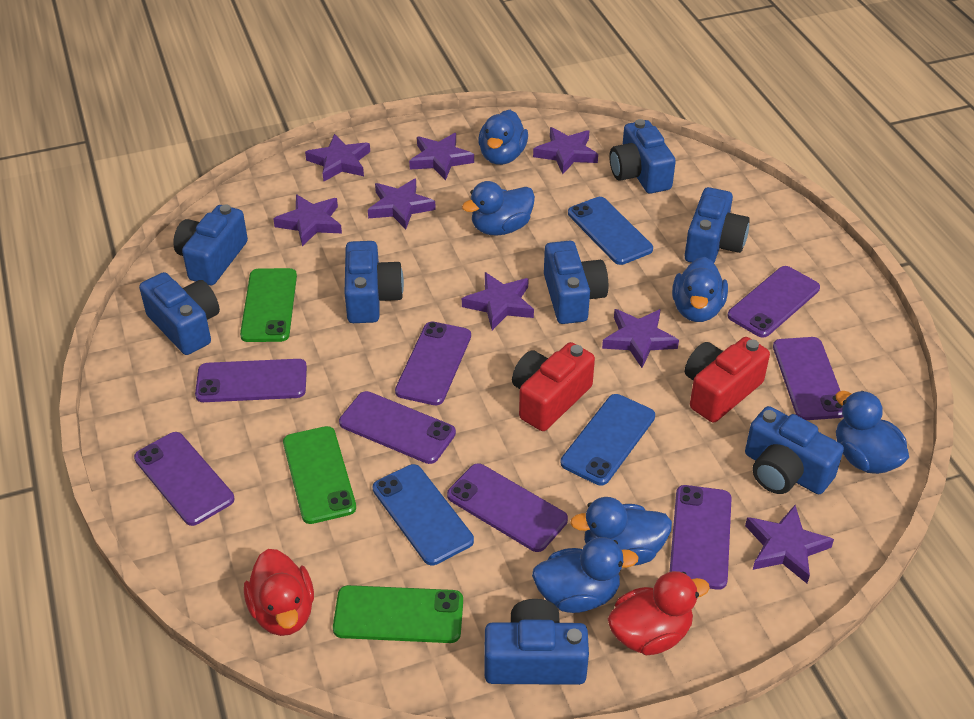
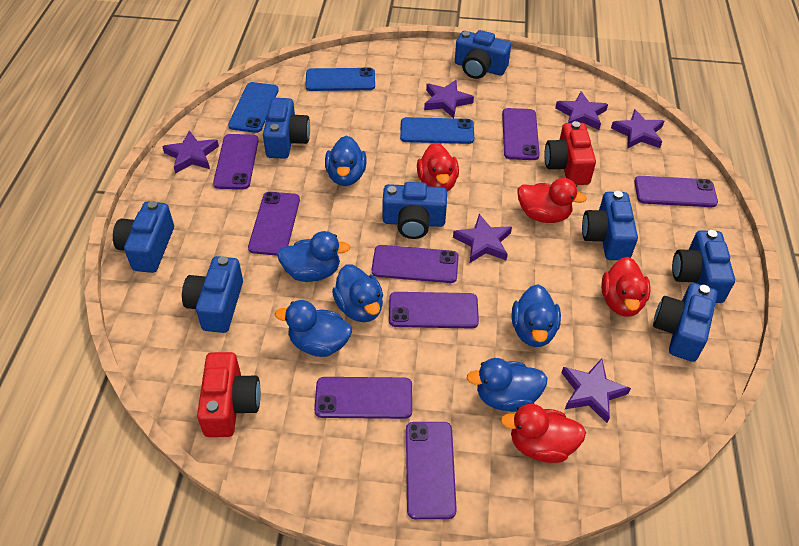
green phone: [240,268,297,342] [283,426,356,524] [333,585,463,643] = 3 -> none = 0
purple star: [273,194,342,246] [305,134,370,182] [368,178,436,229] [409,133,474,181] [462,272,534,330] [533,127,598,174] [602,309,679,368] [745,505,834,583] = 8 -> [162,130,219,174] [424,80,474,118] [453,214,512,263] [555,91,608,130] [561,358,631,423] [611,109,664,149] = 6
red duck: [244,549,314,636] [608,571,710,655] = 2 -> [417,143,459,191] [500,404,586,463] [518,178,587,223] [601,257,650,317] = 4

